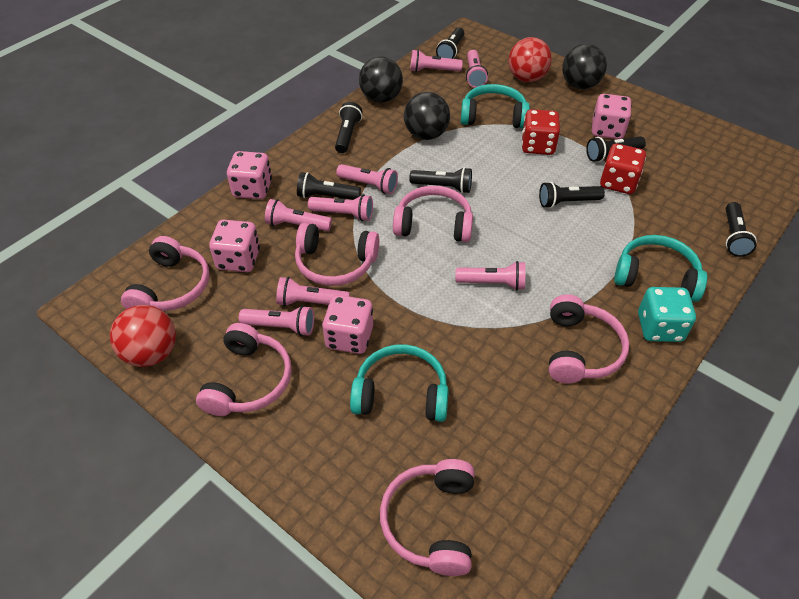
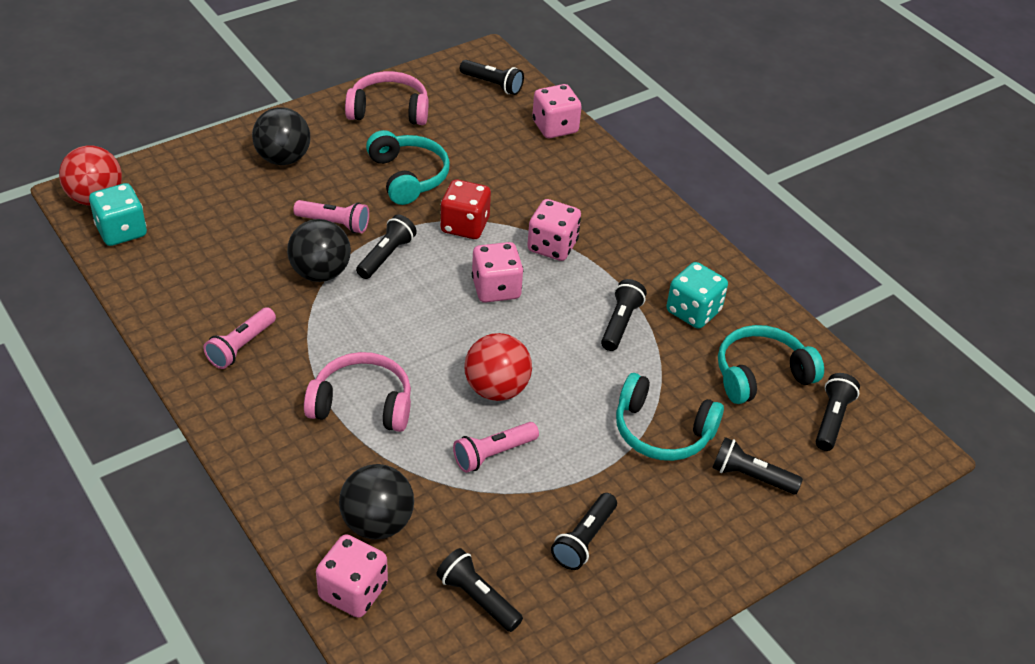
pink flashlight: [239,305,314,336] [265,199,332,231] [276,277,350,306] [308,194,373,221] [336,164,398,194] [410,50,463,72] [455,261,525,290] [466,50,488,88] = 8 -> [203,307,276,369] [293,200,369,233] [453,422,539,473] = 3
pink headphones: [121,236,209,311] [196,323,292,416] [295,223,379,286] [380,459,475,576] [393,186,473,242] [549,294,629,384] = 6 -> [304,352,411,432] [345,71,429,125] = 2
red dice: [522,109,560,155] [600,143,646,194] = 2 -> [440,179,491,239] = 1
turquoise dice: [638,287,696,342] = 1 -> [89,183,147,246] [666,262,728,329] = 2

